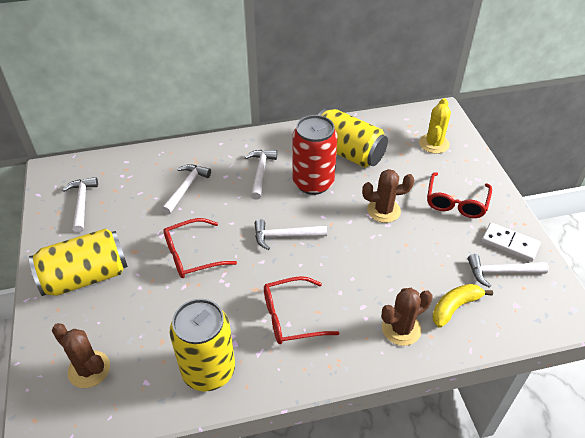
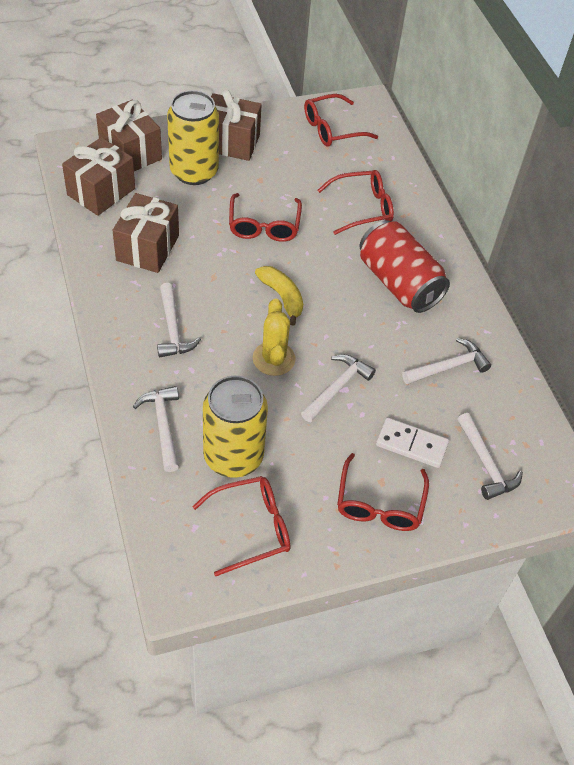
brown cactus: [52,323,110,388] [362,169,414,223] [382,288,433,346] = 3 -> none = 0
brown gift: none = 0 -> [62,137,135,216] [96,100,162,171] [112,193,179,273] [211,90,262,161] = 4
red glasses: [163,218,237,278] [264,276,339,344] [427,172,492,218] = 3 -> [192,476,290,576] [229,193,302,242] [304,94,378,147] [317,170,394,235] [337,453,429,531] = 5
yellow can: [29,228,128,296] [170,299,235,392] [318,109,388,168] = 3 -> [167,90,219,185] [203,376,268,478] = 2

